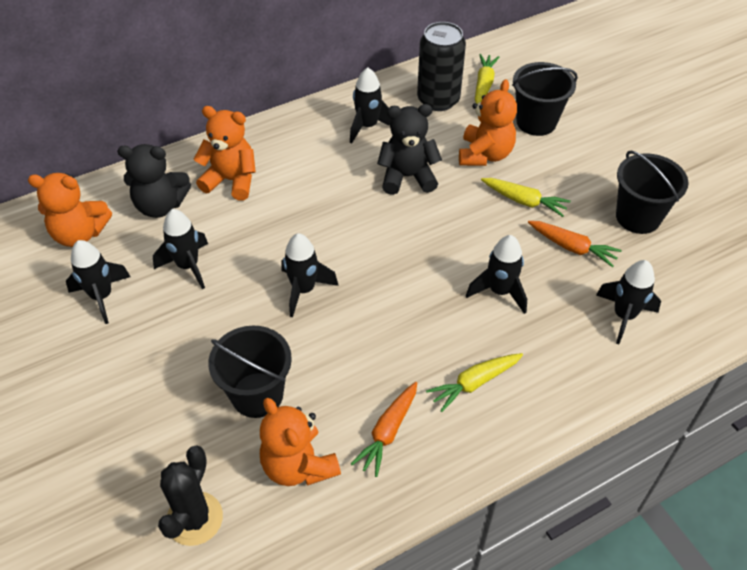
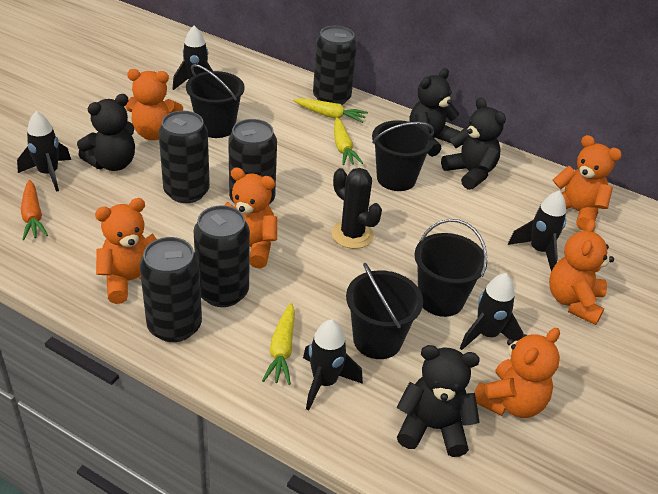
black bucket: [208,325,292,418] [512,62,578,136] [616,150,689,234] = 3 -> [186,64,245,138] [346,263,423,359] [372,120,434,191] [414,219,487,317] = 4
black can: [417,22,466,111] = 1 -> [140,237,202,342] [159,111,210,203] [194,205,250,307] [228,119,277,205] [313,26,357,105] = 5
black rocket: [66,240,131,324] [153,209,208,289] [281,233,339,317] [350,67,391,144] [466,235,527,314] [596,260,661,344] = 6 -> [17,111,71,192] [173,26,213,90] [303,319,363,411] [460,273,524,350] [508,191,566,272] = 5
black teddy bear: [117,144,191,218] [377,104,442,195] = 2 -> [77,94,135,171] [397,345,480,457] [410,68,460,157] [441,98,506,190] = 4
orange carrot: [351,382,417,477] [528,221,622,267] = 2 -> [21,180,48,240] = 1
orange teddy bear: [28,173,112,247] [194,106,256,200] [260,398,341,486] [459,79,517,166] = 4 -> [95,198,157,304] [126,69,183,140] [224,167,277,268] [474,328,560,418] [549,219,614,325] [553,135,622,231] = 6

